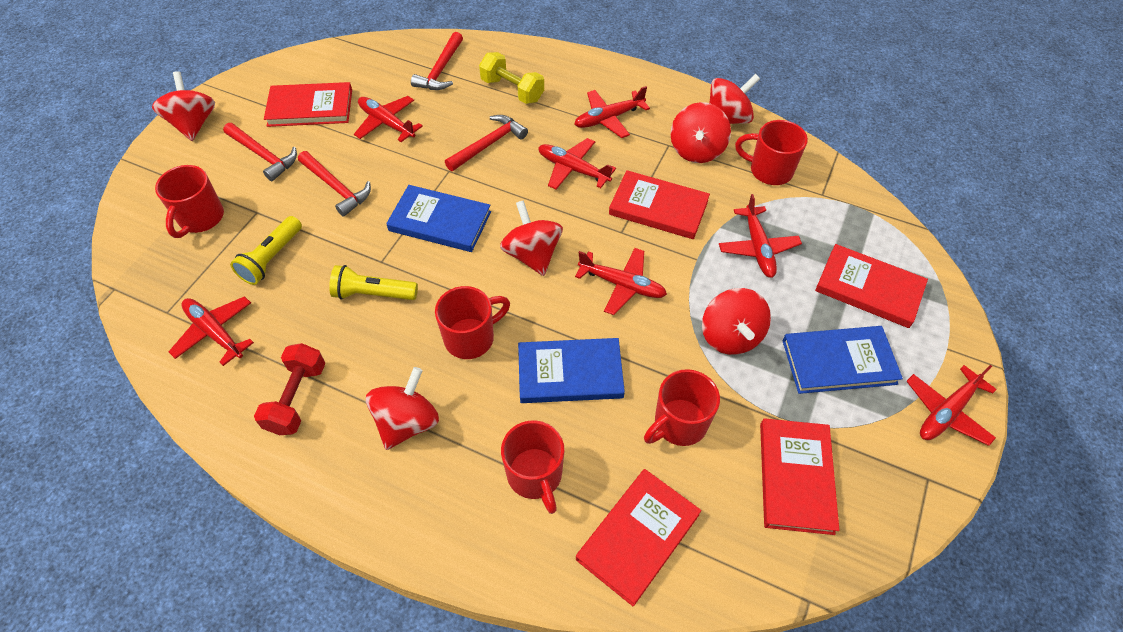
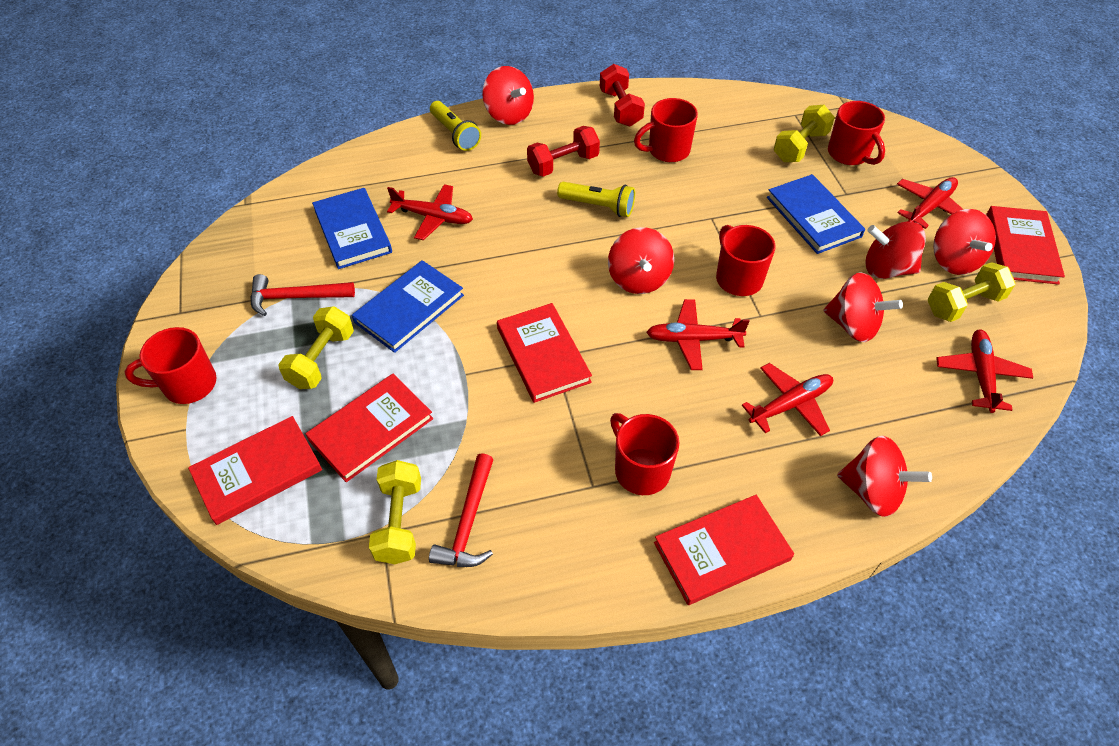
red dumbbell: [254,343,326,435] = 1 -> [527,126,600,177] [600,64,645,127] = 2
red hammer: [223,123,297,181] [298,151,371,217] [411,32,463,90] [445,115,528,171] = 4 -> [251,274,355,316] [429,453,493,567] = 2
red plane: [169,296,254,366] [354,96,423,142] [538,138,616,190] [574,86,650,138] [575,248,667,315] [719,194,802,278] [906,365,997,446] = 7 -> [387,184,473,240] [646,299,750,370] [742,363,833,436] [897,177,964,229] [936,329,1033,413] = 5
yellow dumbbell: [479,52,544,104] = 1 -> [278,306,354,389] [369,460,421,564] [774,105,835,162] [928,262,1016,322] = 4

